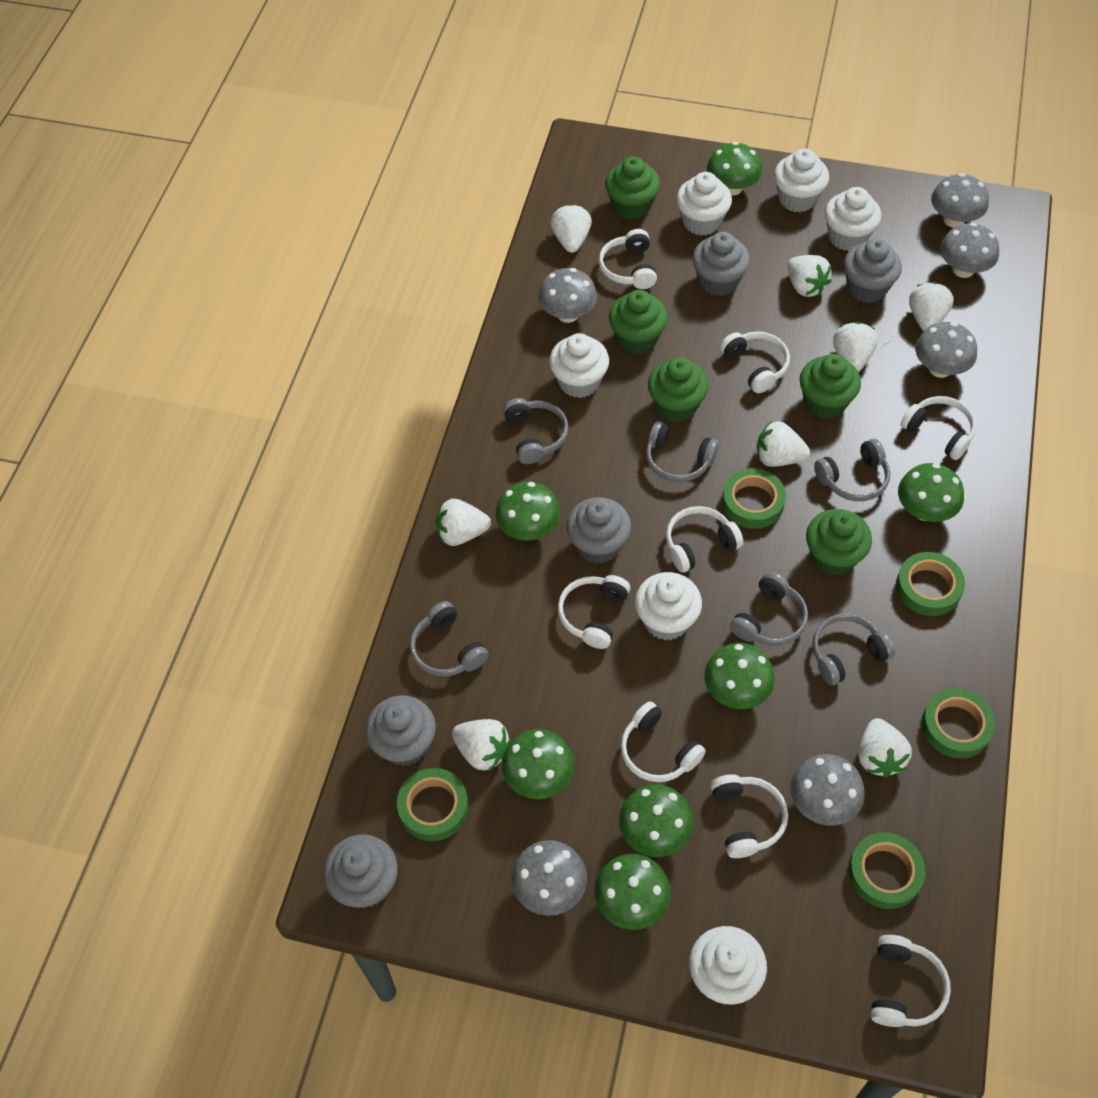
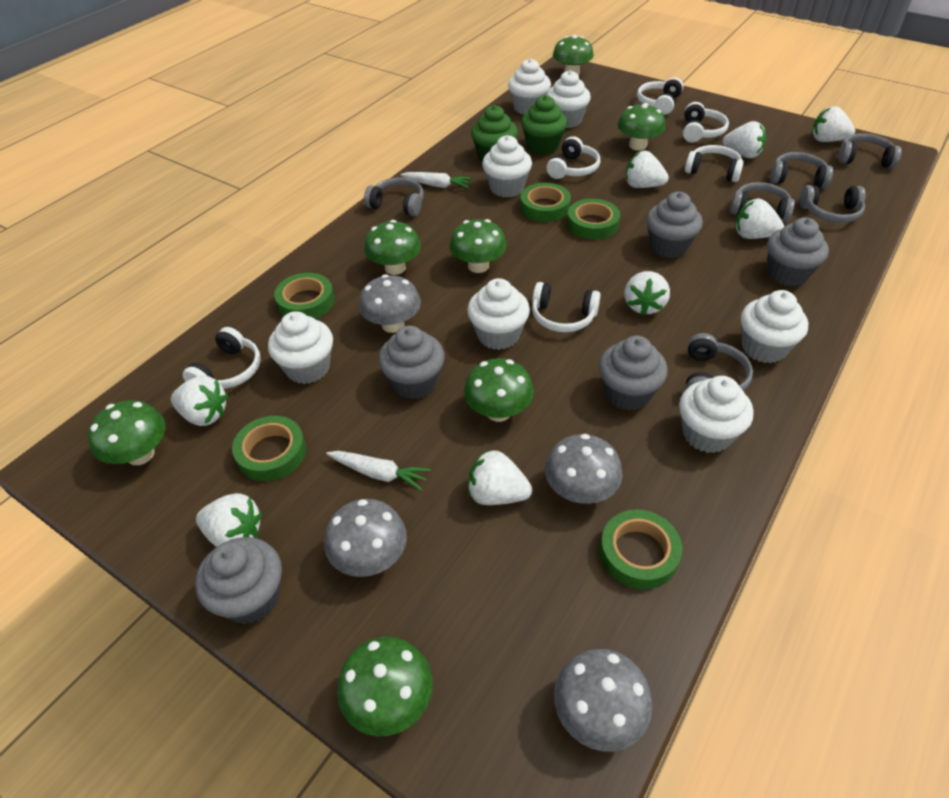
green cupcake: [605,156,660,220] [609,290,668,354] [648,357,709,422] [800,354,861,419] [806,509,872,576] = 5 -> [471,105,518,162] [521,95,568,155] = 2
grey mushroom: [511,840,587,916] [538,268,597,323] [790,754,865,826] [915,322,977,378] [931,173,989,228] [940,223,999,278] = 6 -> [324,499,407,577] [359,274,421,333] [545,434,623,504] [554,649,652,751] = 4
white carrot: none = 0 -> [326,451,431,491] [400,172,473,188] = 2
white cupcake: [549,333,609,398] [635,572,702,640] [676,172,732,236] [689,926,767,1005] [774,149,829,212] [825,187,881,251] = 6 -> [268,311,333,384] [467,278,530,350] [482,135,532,198] [508,58,551,115] [547,70,591,128] [679,376,753,453] [741,290,808,363] = 7
white headphones: [558,575,630,649] [599,229,657,289] [621,701,706,782] [666,506,743,573] [710,774,788,858] [720,331,790,393] [871,935,951,1027] [901,396,976,460] = 8 -> [183,327,261,389] [532,282,601,332] [547,136,600,179] [637,77,683,115] [683,102,729,143] [685,145,744,182] = 6

